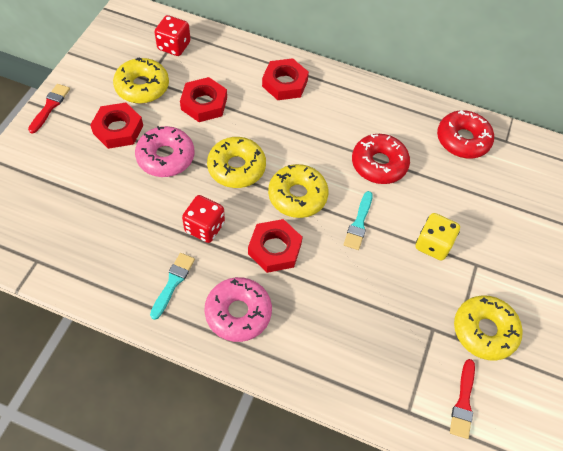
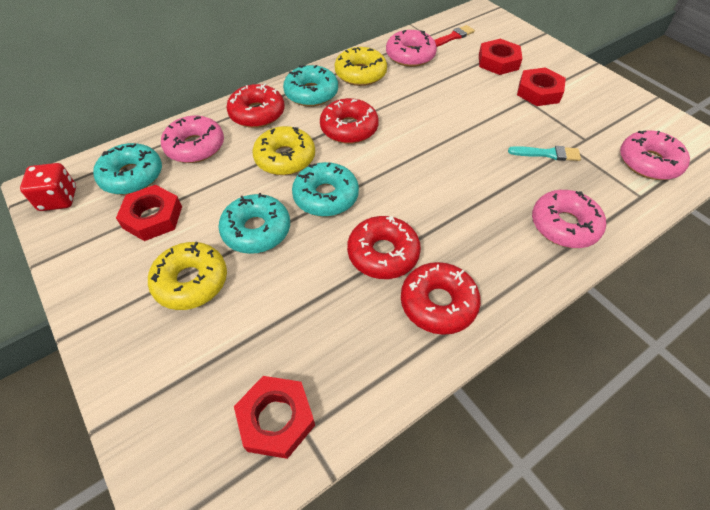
pink donut: [135,126,194,177] [204,277,272,342] = 2 -> [161,115,224,163] [386,30,437,67] [532,190,606,248] [620,130,690,180] = 4
red brush: [28,84,70,134] [450,359,475,439] = 2 -> [434,25,475,47] = 1
red dice: [155,15,191,56] [182,195,225,243] = 2 -> [20,163,76,211] = 1
red donut: [352,134,410,184] [437,110,494,158] = 2 -> [226,84,285,128] [320,98,379,144] [347,216,421,279] [401,262,481,335] = 4
turquoise brush: [150,253,195,320] [344,191,373,250] = 2 -> [508,146,581,161] = 1
turquoise donut: none = 0 -> [93,143,162,195] [218,193,290,254] [283,65,338,107] [292,162,359,217] = 4
yellow dice: [416,213,460,261] = 1 -> none = 0
yellow donut: [113,57,169,104] [207,137,266,188] [268,164,329,218] [454,295,523,361] = 4 -> [148,242,227,310] [252,126,315,175] [335,47,387,86] = 3

